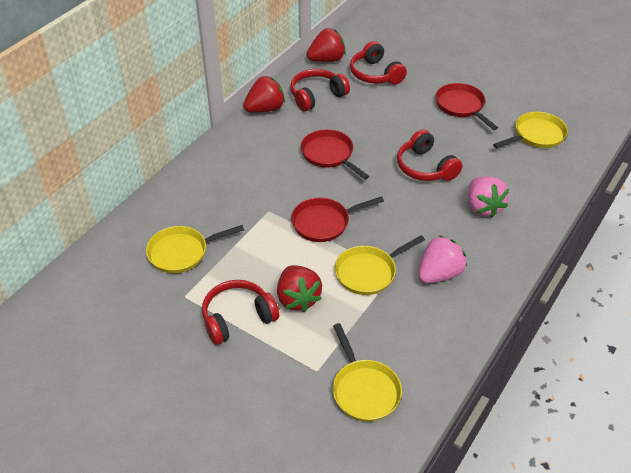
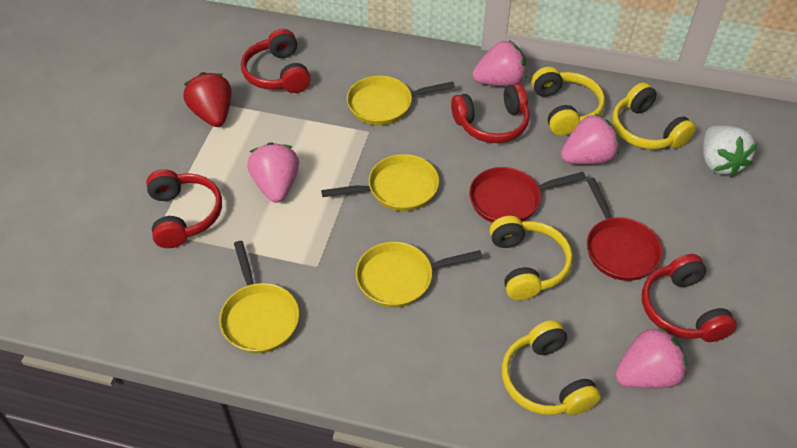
pink strawberry: [418,235,467,284] [468,176,509,218] = 2 -> [247,142,299,203] [472,40,526,87] [561,114,619,165] [615,326,687,389] = 4
red pan: [291,196,384,242] [301,129,369,180] [436,83,498,130] = 3 -> [469,167,586,223] [587,178,662,281] = 2
red strawberry: [243,76,285,113] [277,265,322,312] [307,28,346,62] = 3 -> [183,72,232,127] = 1
white strawberry: none = 0 -> [703,126,757,177] = 1
yellow headphones: none = 0 -> [489,216,573,300] [502,320,601,415] [532,67,605,136] [612,82,696,149] = 4

